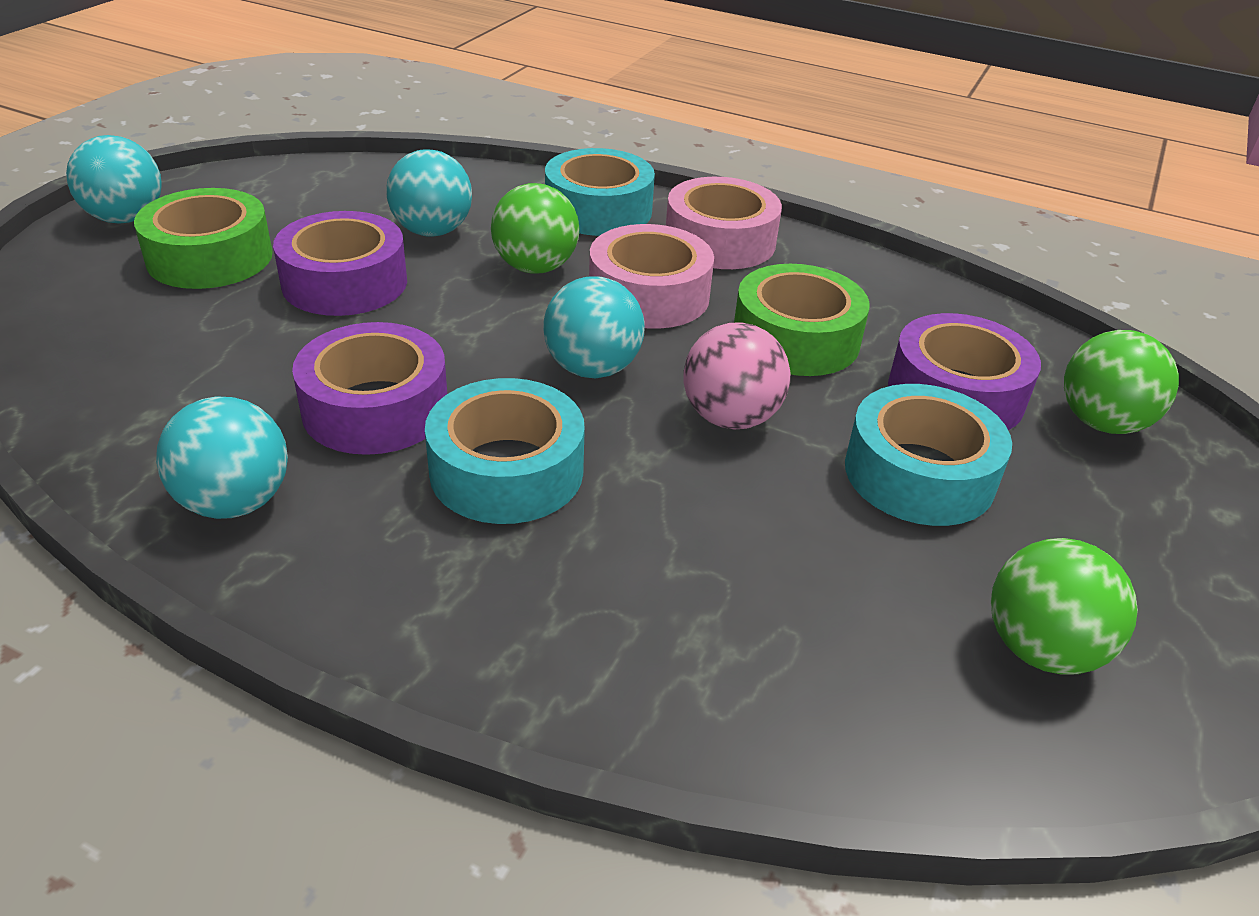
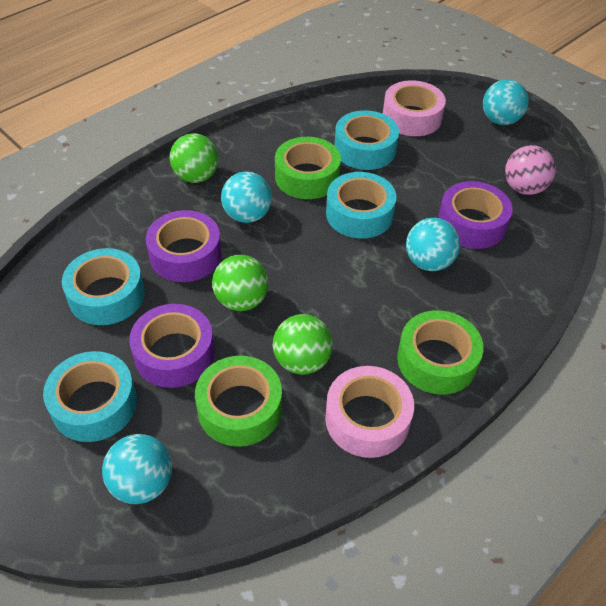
green tape: [134,188,273,289] [734,264,870,376] = 2 -> [195,356,282,447] [275,137,341,199] [397,310,484,395] = 3
turquoise tape: [425,378,585,524] [545,148,655,236] [845,384,1012,526] = 3 -> [43,351,137,442] [62,248,145,325] [326,172,397,239] [334,110,399,170] = 4

